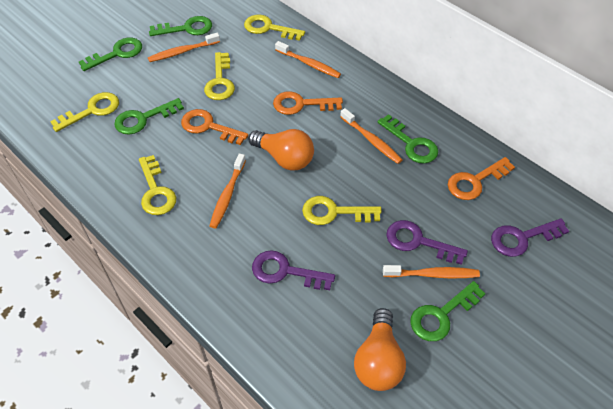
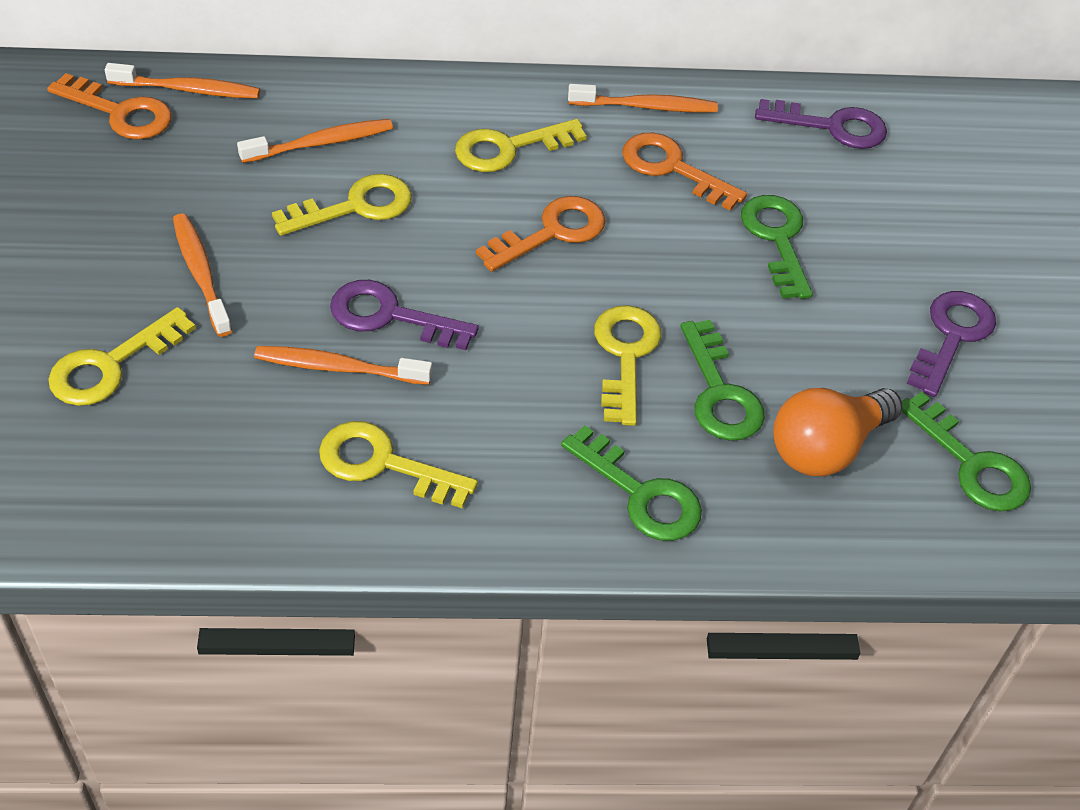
green key: [79,37,142,71] [114,98,184,135] [149,16,212,36] [377,114,438,164] [410,281,486,341] = 5 -> [561,425,702,541] [681,320,765,441] [741,195,813,299] [902,392,1031,512] = 4
orange light bulb: [249,129,314,171] [354,308,406,391] = 2 -> [773,388,902,476] = 1

